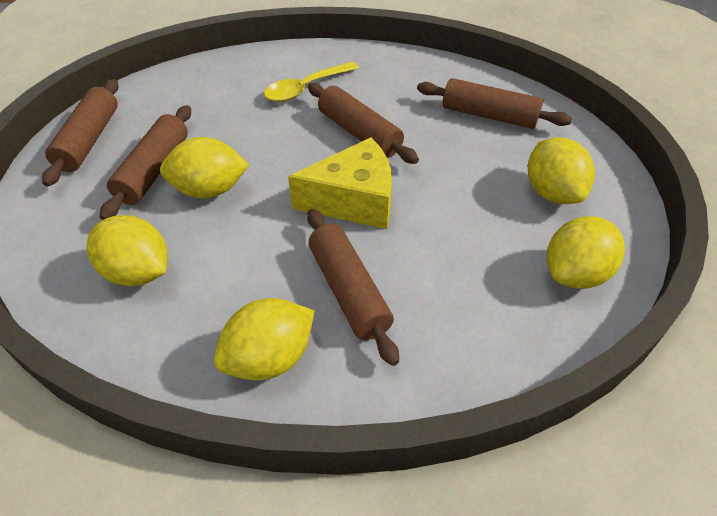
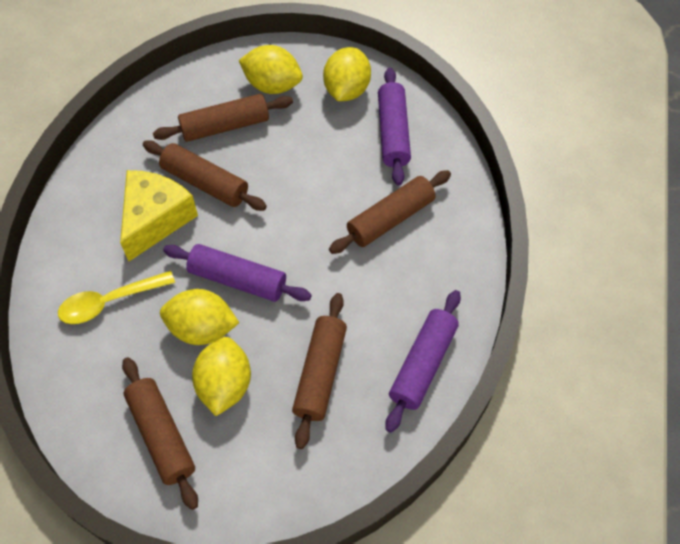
purple rolling pin: none = 0 -> [163,244,311,302] [378,68,411,186] [385,290,461,433] = 3
yellow lemon: [87,215,167,286] [160,137,249,198] [214,298,314,380] [528,137,595,204] [547,216,625,289] = 5 -> [160,289,239,345] [192,337,251,416] [239,45,303,94] [323,47,371,101] = 4

